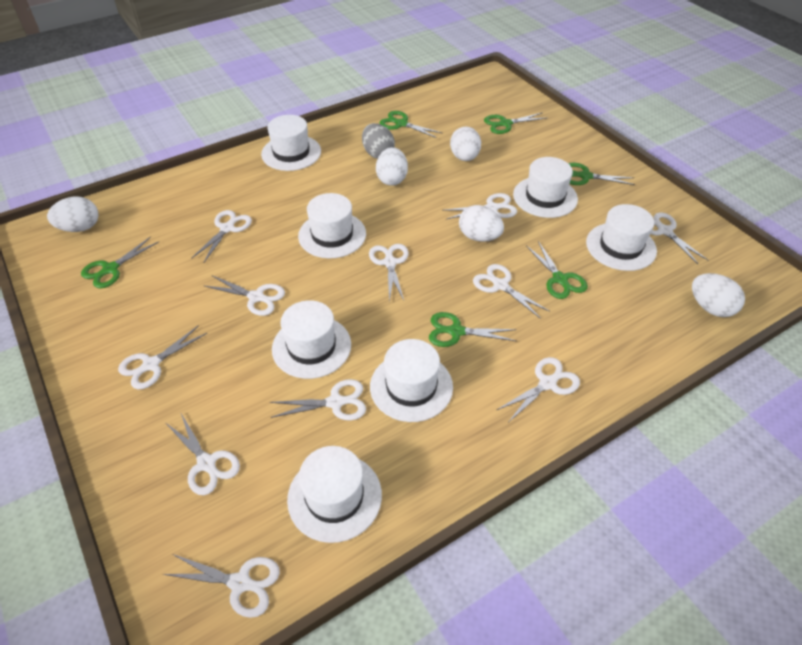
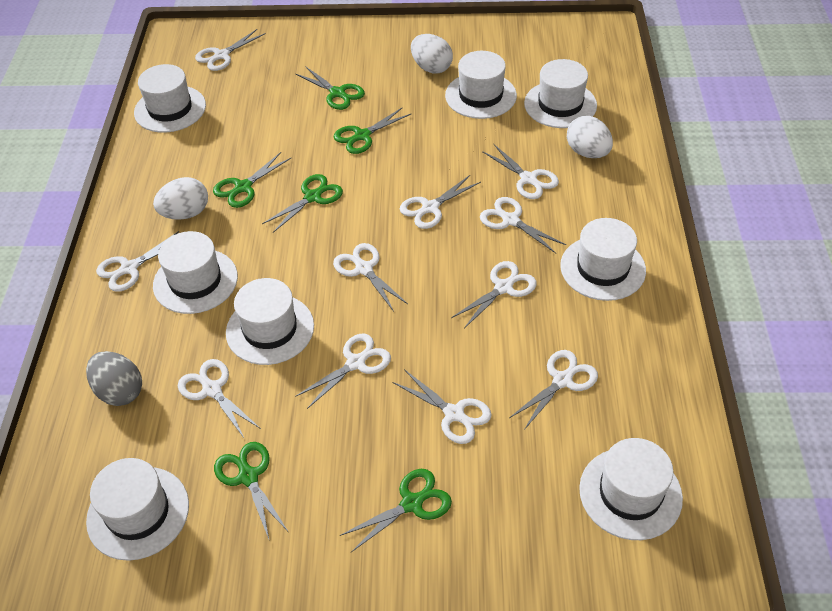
white egg: [47,196,99,232] [376,147,408,186] [450,127,481,161] [459,205,504,242] [692,273,745,317] = 5 -> [153,177,208,220] [411,34,453,74] [567,116,613,158] = 3
white hat: [261,115,321,171] [272,300,351,379] [287,446,382,543] [298,193,366,258] [370,339,453,422] [513,157,578,218] [586,204,657,271] = 7 -> [86,458,189,561] [134,64,206,132] [153,231,238,314] [226,278,314,365] [445,51,517,119] [524,59,597,128] [560,218,646,301] [579,438,683,540] = 8

